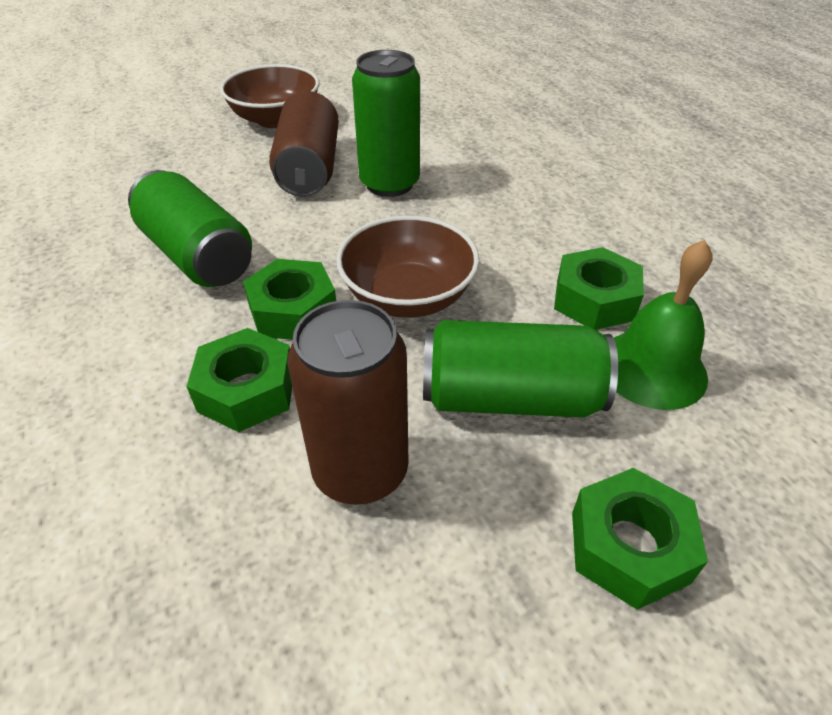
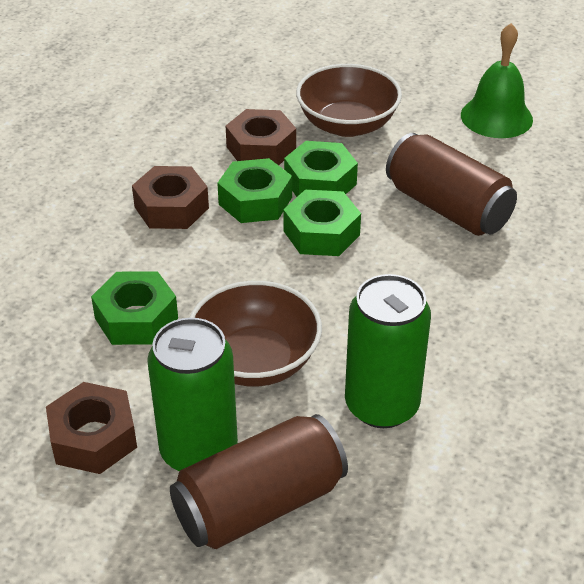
brown nut: none = 0 -> [46,382,137,474] [132,166,209,229] [226,109,296,165] = 3
green can: [128,170,252,287] [352,50,420,197] [423,320,618,418] = 3 -> [147,318,238,471] [345,274,431,428] = 2

